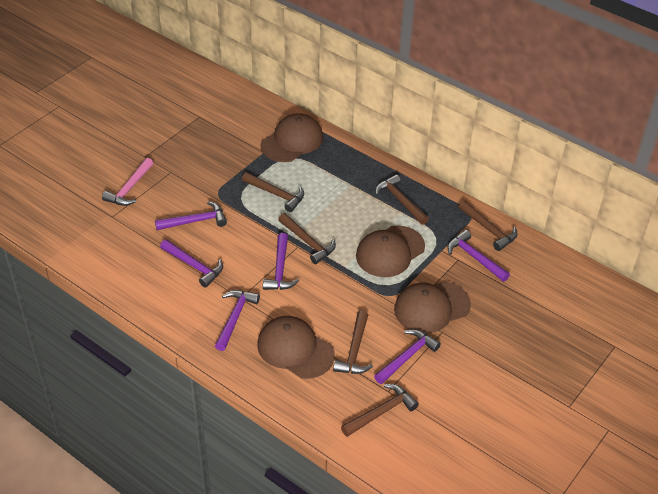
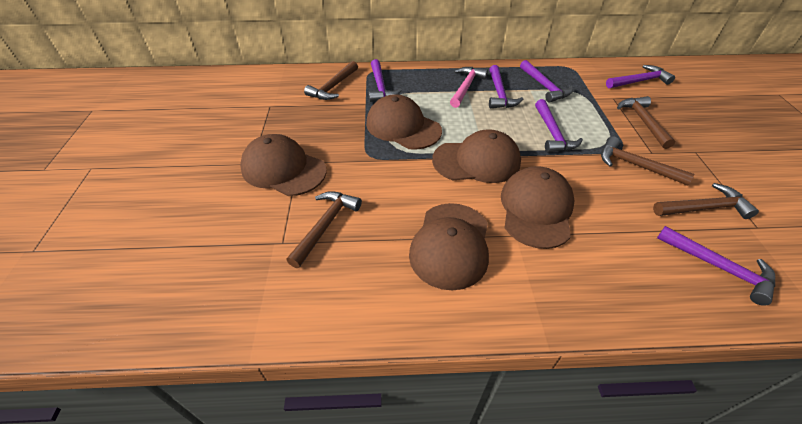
brown cap: [257,316,335,379] [261,113,323,162] [356,226,425,277] [394,281,471,333] = 4 -> [240,134,327,196] [366,94,442,150] [409,203,489,290] [432,129,521,183] [501,166,574,249] = 5
brown hammer: [242,172,304,212] [278,213,336,264] [333,310,373,374] [341,384,419,437] [375,174,429,225] [458,200,517,251] = 6 -> [286,191,362,268] [304,61,358,100] [601,136,694,186] [617,96,675,149] [653,183,759,219] = 5

